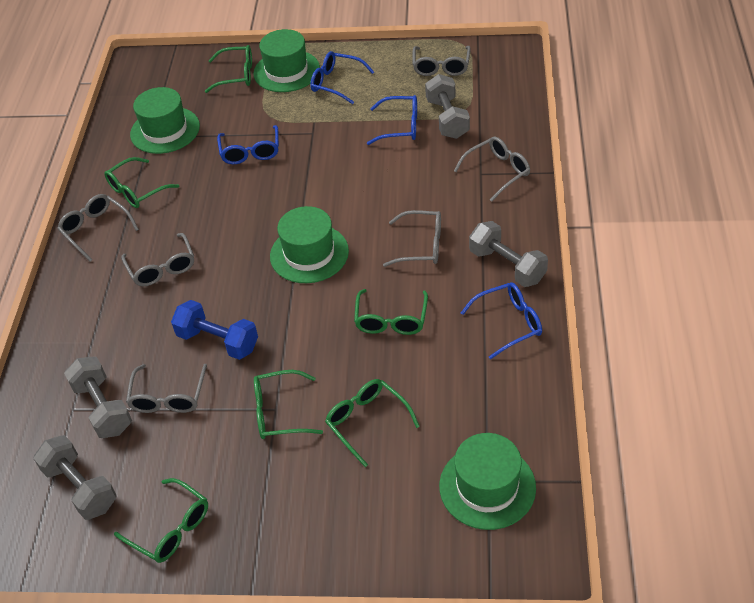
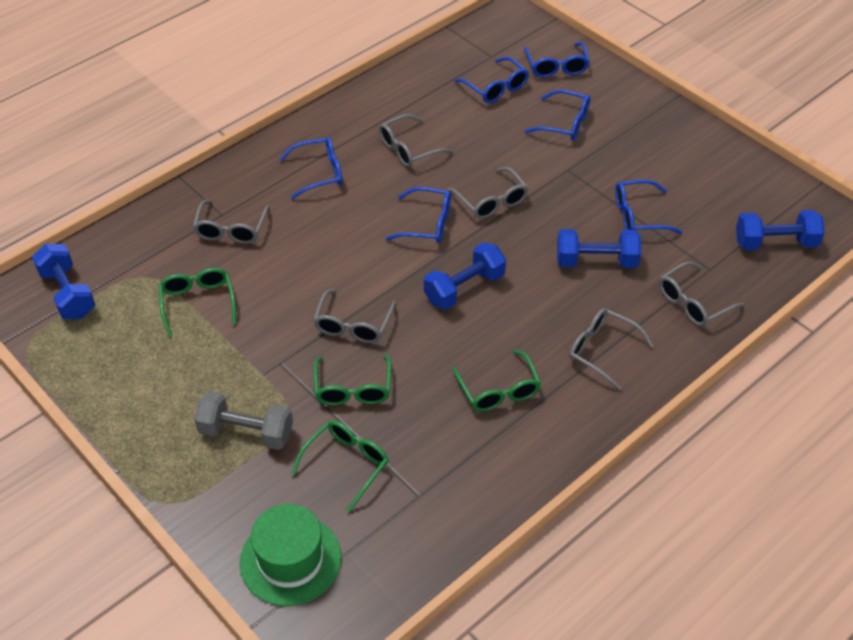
blue dumbbell: [171,300,258,360] = 1 -> [32,244,95,319] [424,242,506,310] [557,229,641,268] [736,210,825,250] = 4
blue glasses: [217,125,279,164] [310,51,374,104] [367,95,417,145] [461,282,542,360] = 4 -> [280,137,343,199] [386,187,451,243] [454,57,529,103] [524,42,590,77] [525,90,590,140] [615,180,682,234] = 6
green glasses: [104,157,179,208] [114,478,208,563] [205,45,252,93] [254,370,323,439] [325,379,420,467] [354,289,428,335] = 6 -> [159,268,236,336] [291,420,388,512] [313,354,391,405] [452,350,541,412] = 4
green hat: [130,87,200,154] [253,29,320,92] [270,206,349,283] [439,433,536,530] = 4 -> [240,504,342,606] = 1
grey dumbbell: [33,435,117,520] [64,357,132,438] [425,74,470,139] [469,221,548,287] = 4 -> [194,391,293,450] = 1

